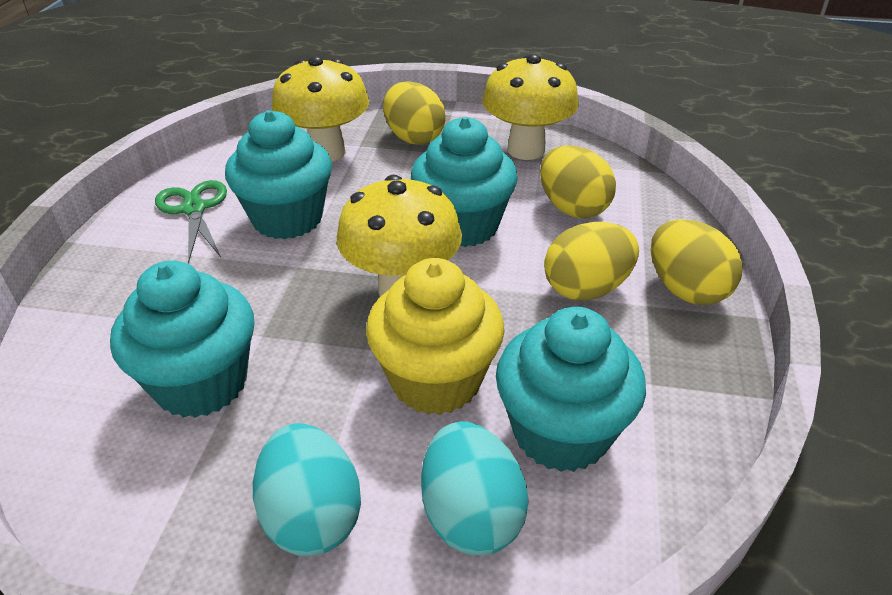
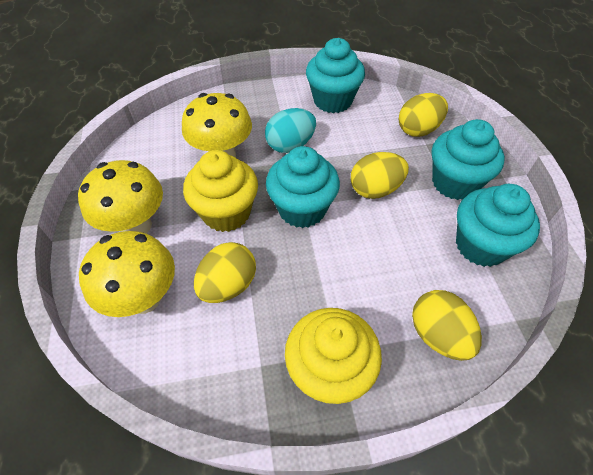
green scissors: [155,180,227,263] = 1 -> none = 0
turquoise egg: [253,423,361,556] [421,421,529,555] = 2 -> [265,108,316,153] = 1
yellow cupcake: [366,258,505,415] = 1 -> [183,150,258,232] [285,308,382,404] = 2

